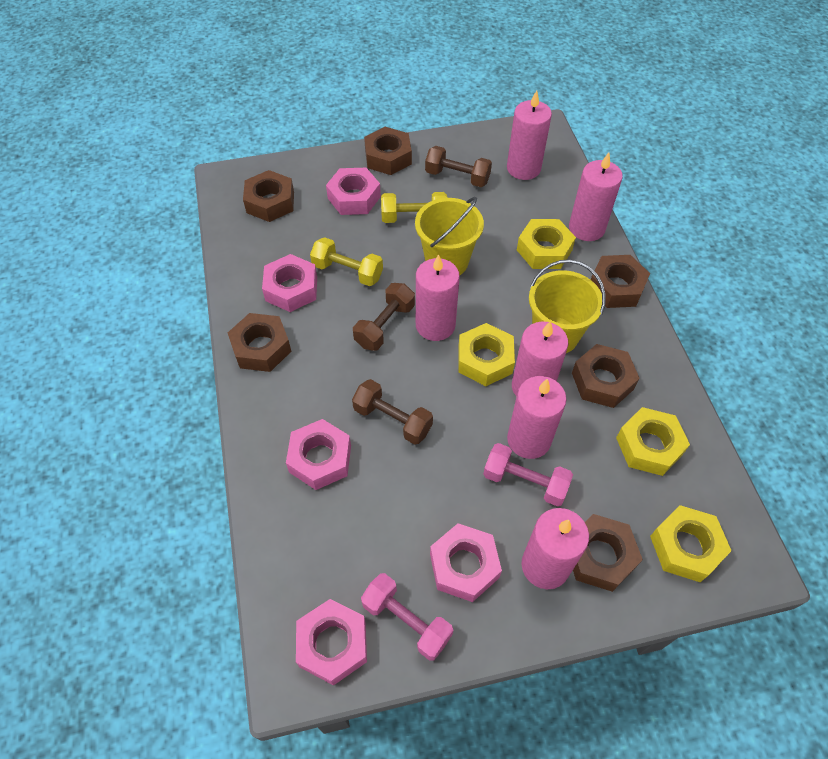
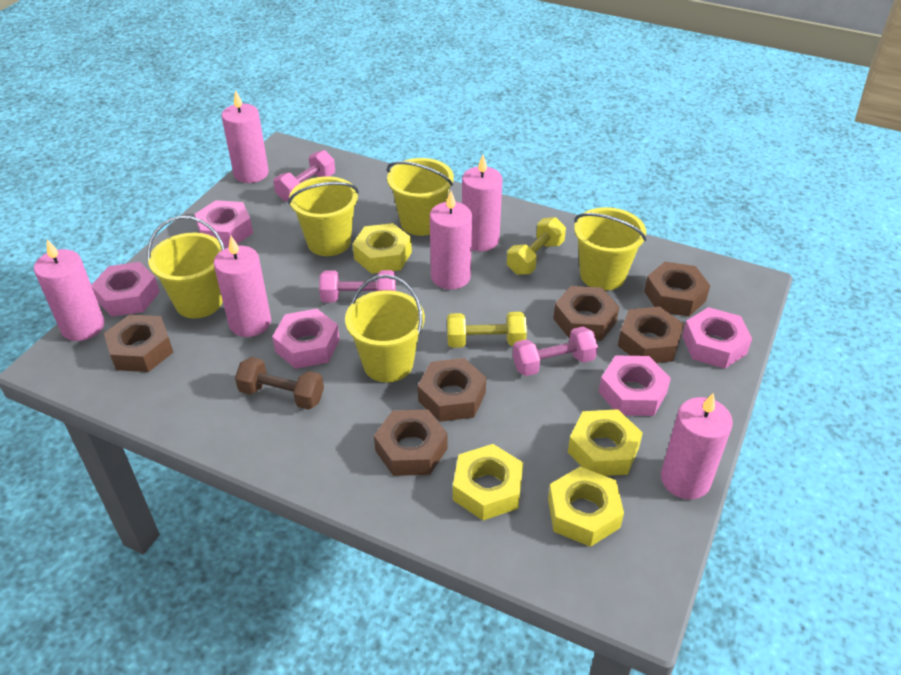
brown dumbbell: [352,379,433,445] [353,283,415,351] [425,146,492,187] = 3 -> [235,357,324,410] = 1
pink dumbbell: [361,573,453,661] [483,443,573,506] = 2 -> [273,150,335,201] [319,270,396,302] [513,327,598,376] = 3
yellow bucket: [415,197,484,276] [529,259,605,353] = 2 -> [147,216,225,318] [288,176,359,256] [345,275,425,382] [387,158,454,236] [574,207,647,291] = 5

